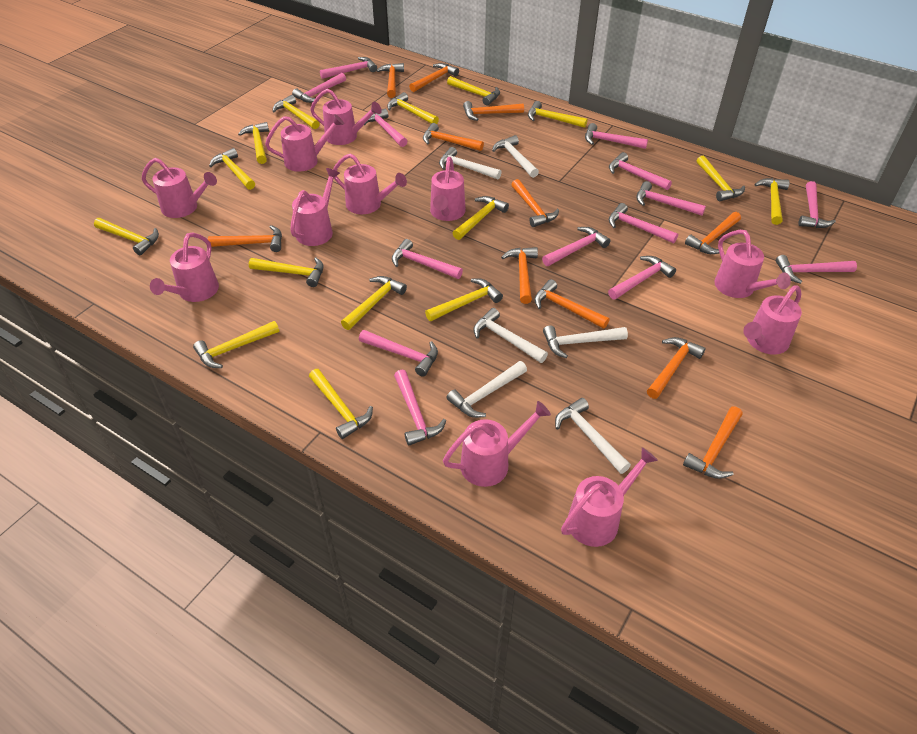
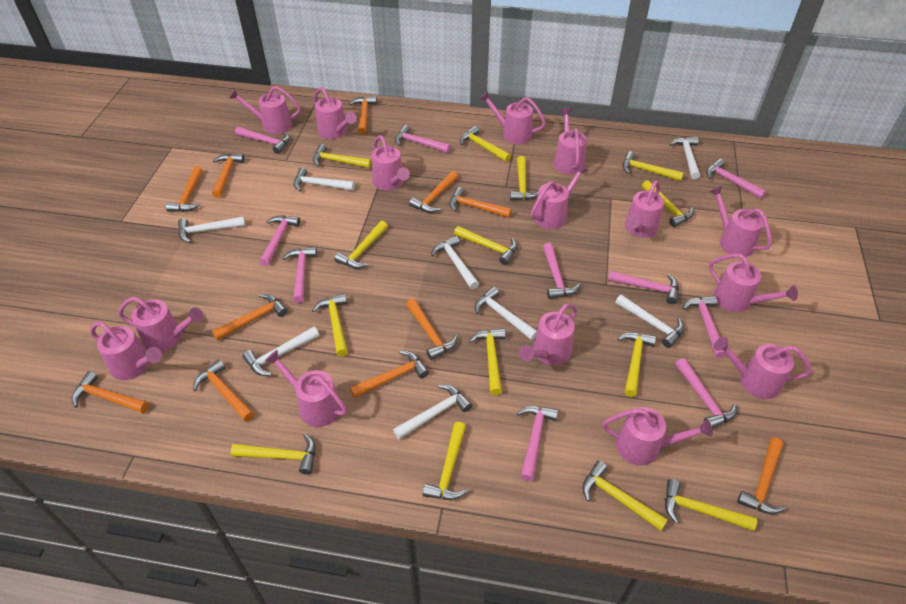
pink hammer: [292,73,346,103] [320,57,377,79] [359,330,438,377] [364,109,407,147] [392,239,463,279] [394,370,446,446] [542,227,610,266] [585,123,648,149] [608,256,676,299] [609,152,672,190] [609,203,678,243] [636,181,706,216] [776,255,857,284] [798,181,836,228] = 14 -> [235,127,290,154] [260,215,300,266] [283,247,317,303] [395,125,451,153] [517,406,558,481] [543,243,580,299] [608,271,679,304] [675,358,737,429] [683,296,726,358] [706,159,766,199] = 10
pink watering can: [142,158,217,218] [150,232,219,302] [265,114,344,172] [290,168,340,246] [310,89,382,145] [333,153,407,214] [430,157,466,221] [443,401,551,487] [561,447,658,547] [714,230,791,298] [743,285,802,355] = 11 -> [90,322,162,380] [118,297,203,352] [229,86,301,134] [265,350,347,427] [313,87,357,139] [372,135,410,190] [480,91,546,144] [519,303,577,365] [531,164,588,229] [554,108,587,175] [602,407,713,466] [625,180,664,238] [709,186,772,257] [709,254,798,312] [714,337,812,399] = 15
white hammer: [439,147,502,179] [447,361,527,418] [474,308,548,363] [492,135,539,178] [543,325,628,358] [555,398,631,474] = 6 -> [178,216,246,243] [243,327,319,376] [294,167,355,192] [393,385,472,440] [431,236,479,289] [475,287,537,340] [615,294,684,348] [670,137,700,179] = 8
yellow hammer: [94,218,159,255] [193,321,279,368] [209,148,255,190] [238,122,269,164] [249,257,324,287] [273,95,320,129] [309,369,373,439] [341,276,407,330] [387,92,439,124] [425,279,503,321] [447,76,500,106] [453,196,509,240] [528,101,587,128] [697,156,745,201] [754,178,790,225] = 15 -> [231,434,316,475] [312,293,348,356] [313,144,372,168] [334,221,388,269] [423,422,468,500] [454,226,517,265] [460,126,511,162] [469,328,506,395] [510,156,538,201] [582,461,668,531] [617,332,656,397] [622,151,684,181] [642,180,694,227] [665,479,757,531] = 14

